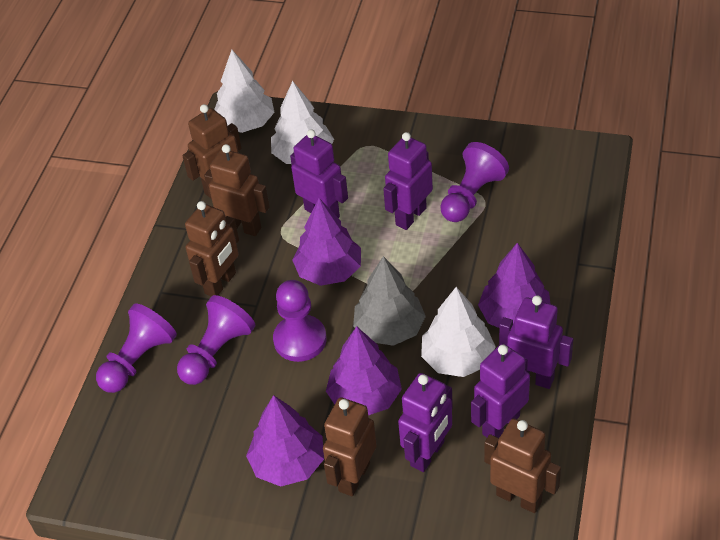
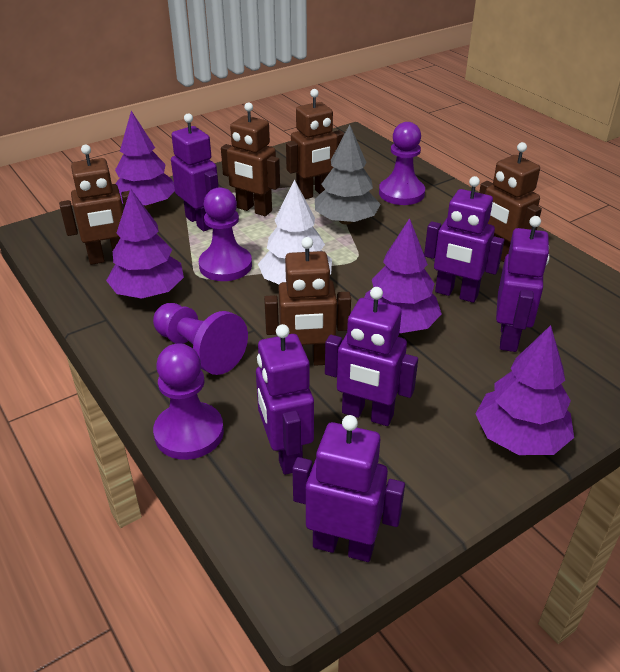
purple robot: [290,129,348,218] [383,132,433,230] [398,373,453,472] [471,344,530,438] [499,295,573,389] = 5 -> [171,113,219,231] [256,324,314,475] [292,415,405,562] [325,287,418,426] [424,176,504,303] [496,216,550,352] = 6
white tree: [214,50,274,133] [271,81,334,164] [421,287,496,377] = 3 -> [258,179,332,284] = 1

